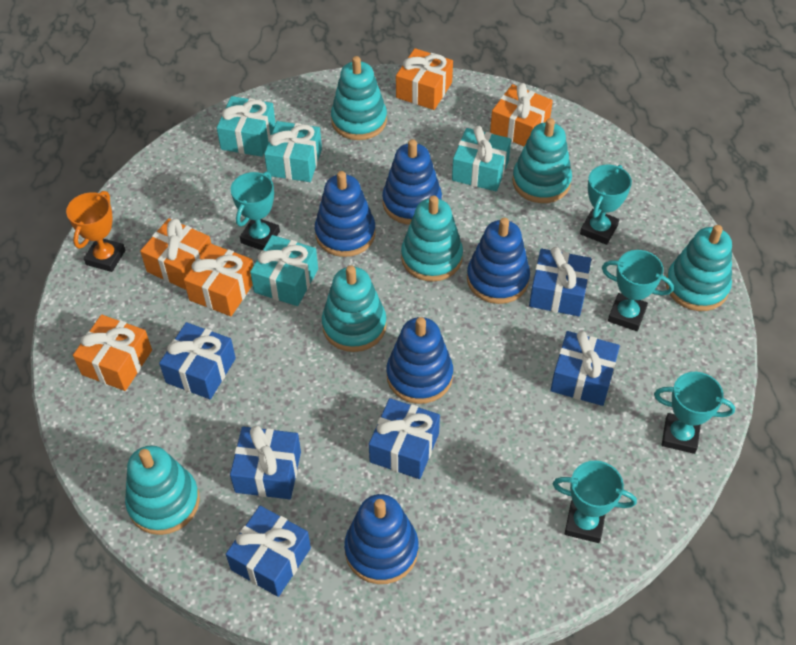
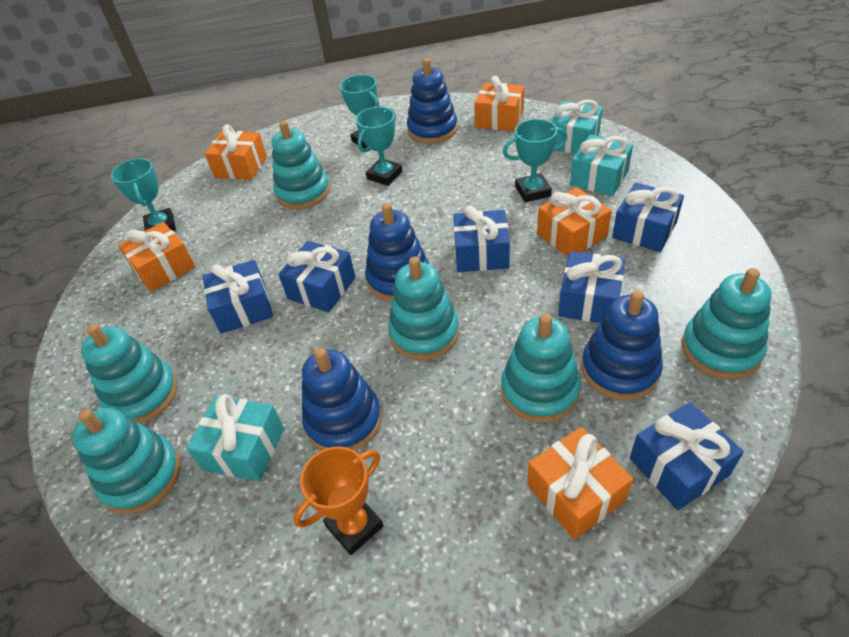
blue stacking toy: [315,171,376,257] [344,494,418,584] [382,139,442,225] [386,317,453,404] [467,218,530,304] = 5 -> [302,348,382,451] [365,203,429,302] [407,58,458,144] [581,290,663,400] = 4
turquoise gift: [217,96,276,157] [250,235,318,306] [264,121,322,182] [452,126,511,191] = 4 -> [187,394,284,482] [550,99,603,154] [570,135,633,196] = 3
turquoise trophy: [231,172,280,250] [553,460,637,543] [580,165,632,245] [602,250,674,331] [654,372,735,454] = 5 -> [111,158,176,231] [340,75,380,148] [356,107,402,186] [503,119,567,202] = 4

